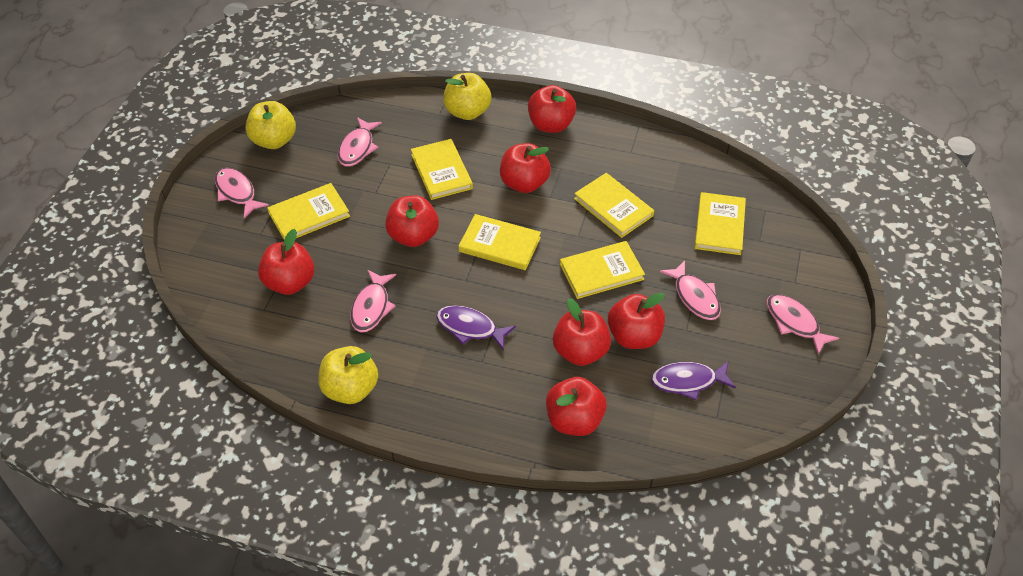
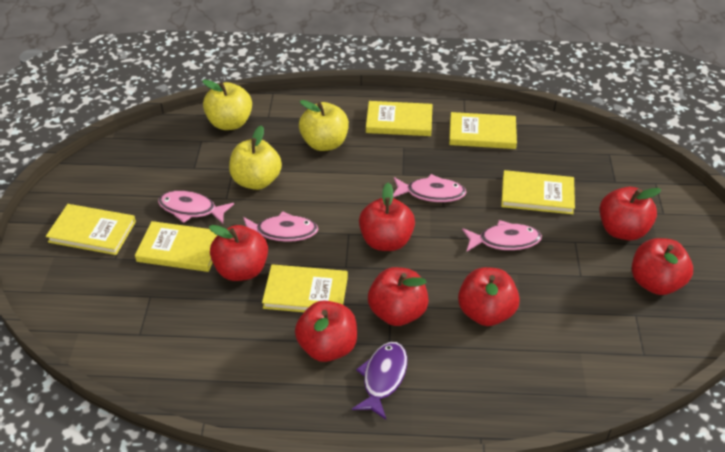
pink fish: [215,168,269,218] [337,117,382,166] [350,270,396,332] [660,261,721,320] [767,294,839,355] = 5 -> [158,191,234,224] [243,211,318,242] [393,174,467,202] [462,220,542,252] = 4
purple fish: [436,305,516,350] [651,361,736,400] = 2 -> [352,342,407,420] = 1

